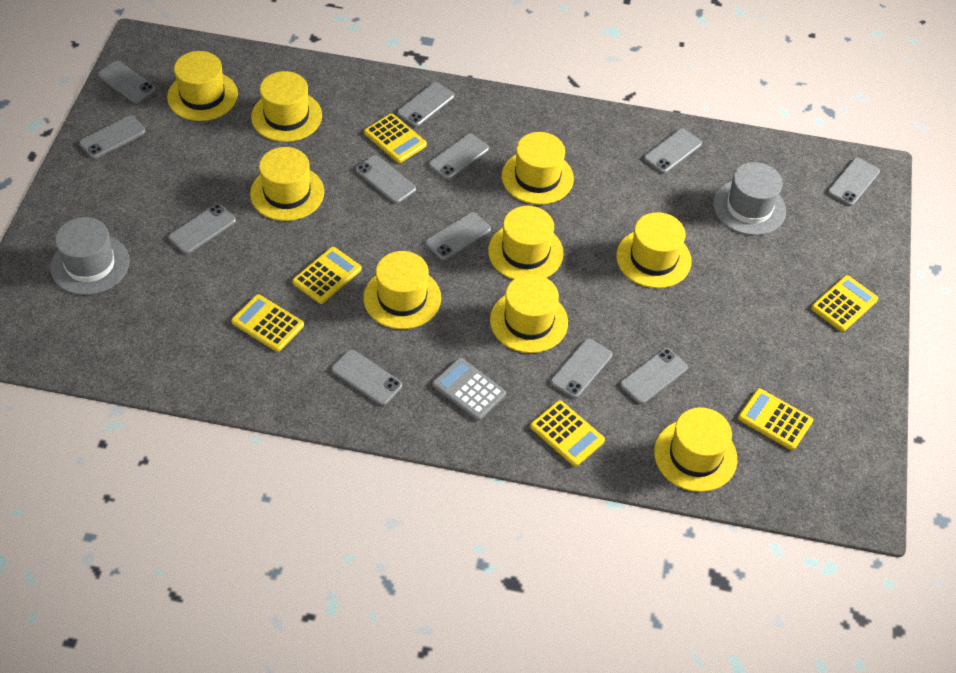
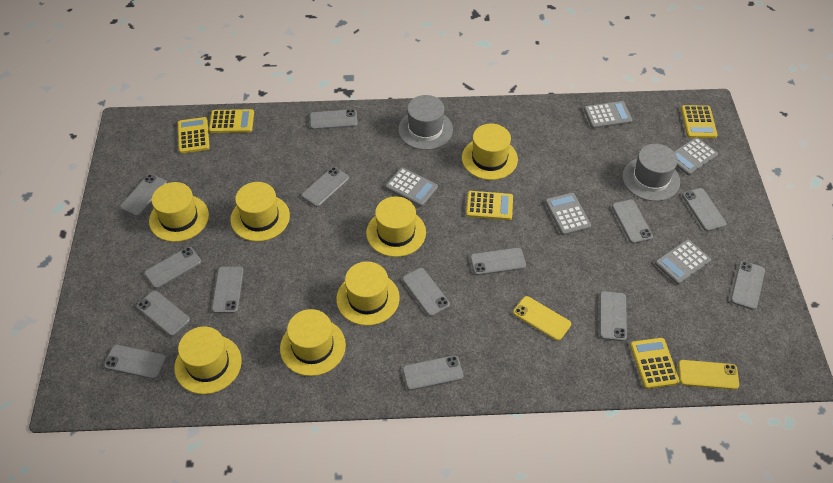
grey calculator: [432,358,506,421] = 1 -> [385,167,438,207] [545,193,591,235] [584,101,632,129] [655,239,711,284] [674,137,718,175] = 5
grey phone: [79,115,145,159] [97,61,156,103] [169,204,236,254] [331,350,402,406] [355,155,416,204] [397,82,454,127] [425,212,491,260] [429,134,489,180] [551,338,612,398] [620,348,688,404] [644,128,702,173] [827,158,880,206] = 12 -> [104,345,166,379] [120,174,167,216] [136,291,190,336] [144,247,201,289] [212,266,244,313] [301,167,349,207] [310,109,358,130] [402,268,450,316] [403,355,463,390] [470,248,526,275] [600,291,627,341] [612,200,653,244] [682,188,726,231] [731,261,765,310] = 14
yellow calculator: [231,294,304,352] [292,247,361,304] [364,114,427,163] [530,400,605,466] [738,388,813,450] [811,275,878,332] = 6 -> [178,117,210,153] [209,109,254,133] [466,191,513,220] [630,338,680,389] [681,105,718,138] = 5
yellow hat: [167,51,238,121] [250,147,324,221] [251,71,322,142] [363,251,441,329] [488,206,564,280] [490,274,568,353] [502,132,574,205] [616,212,692,288] [654,407,737,492] = 9 -> [149,182,209,242] [174,327,242,394] [230,182,290,241] [280,309,346,376] [336,261,400,326] [366,196,426,257] [462,124,518,180] = 7
yellow phone: none = 0 -> [513,296,571,341] [678,360,739,390] = 2

